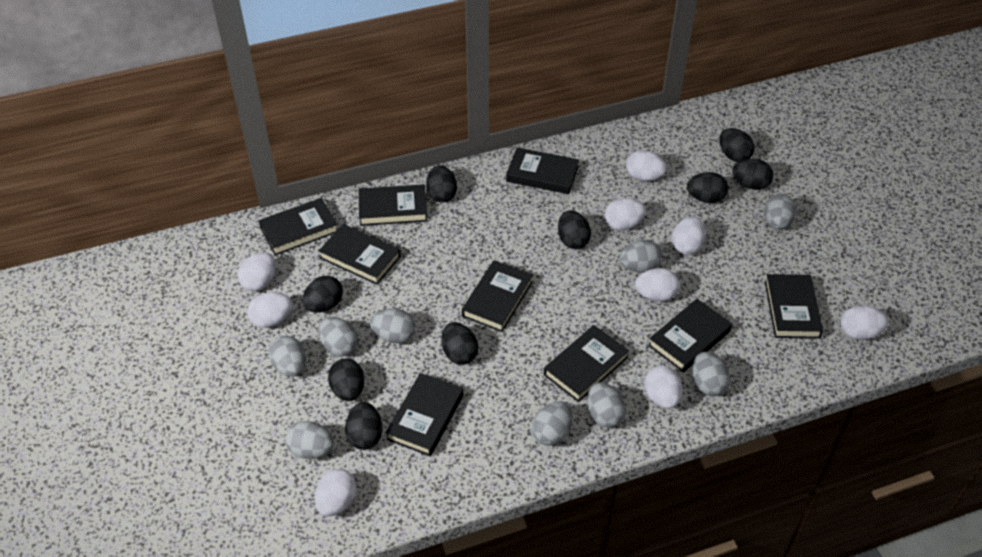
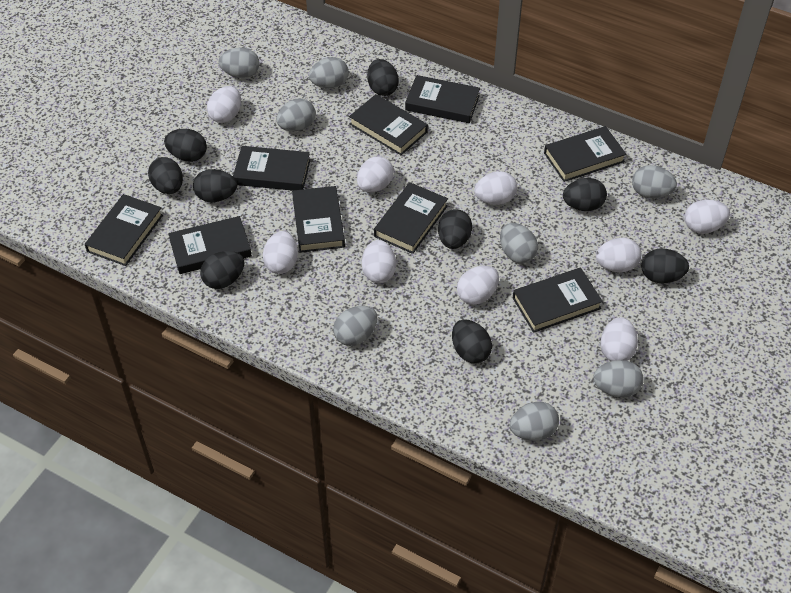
grey egg: [269,336,306,377] [285,421,334,459] [318,317,358,357] [370,308,415,343] [532,401,573,446] [587,382,626,428] [620,240,662,273] [692,352,730,396] [764,194,797,230] = 9 -> [218,47,259,78] [276,98,316,131] [309,57,349,88] [333,306,378,346] [500,223,538,264] [510,402,559,441] [593,360,644,397] [632,165,677,199] = 8

